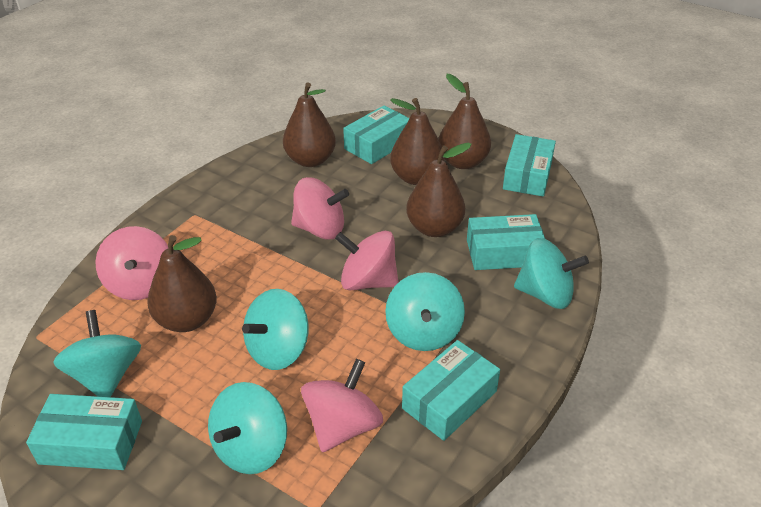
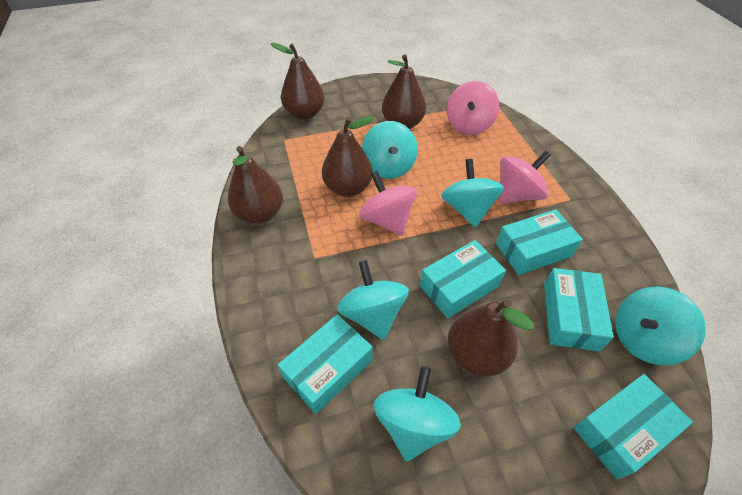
pink spinning top: [95,226,168,300] [291,177,349,239] [301,359,383,452] [335,231,399,290] = 4 -> [359,171,417,236] [447,81,499,135] [499,151,551,204] = 3

